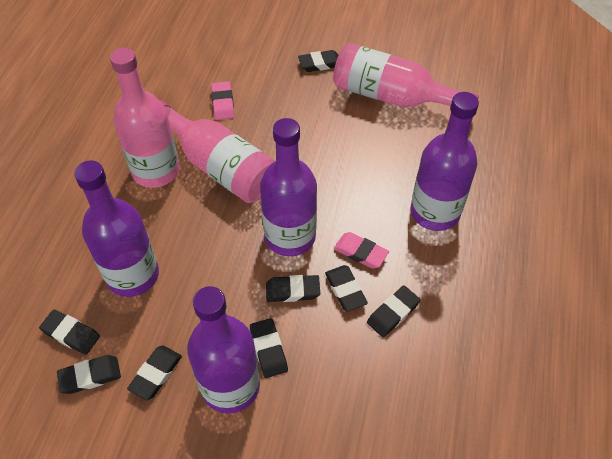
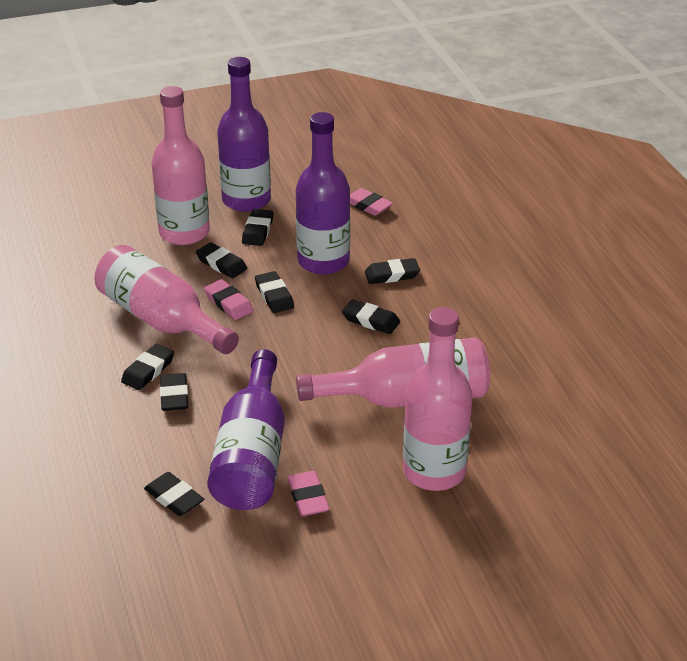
pink bottle: [110,48,180,188] [160,100,275,203] [333,43,479,107] = 3 -> [94,245,239,354] [151,86,210,245] [296,337,490,408] [403,307,473,491] = 4
pink eraser: [211,81,234,120] [334,232,389,269] = 2 -> [204,279,253,320] [287,471,330,516] [350,188,393,216] = 3
purple bottle: [74,160,159,297] [187,286,260,414] [260,118,317,257] [411,92,479,231] = 4 -> [207,349,285,510] [217,57,271,212] [296,112,350,274] = 3

